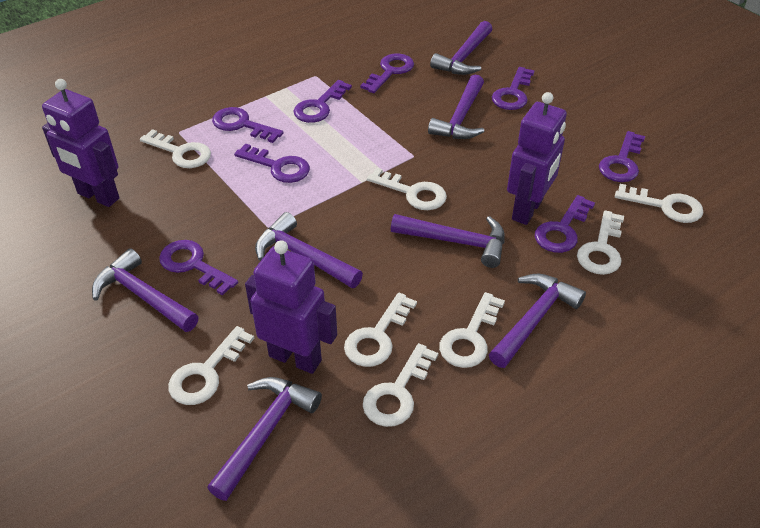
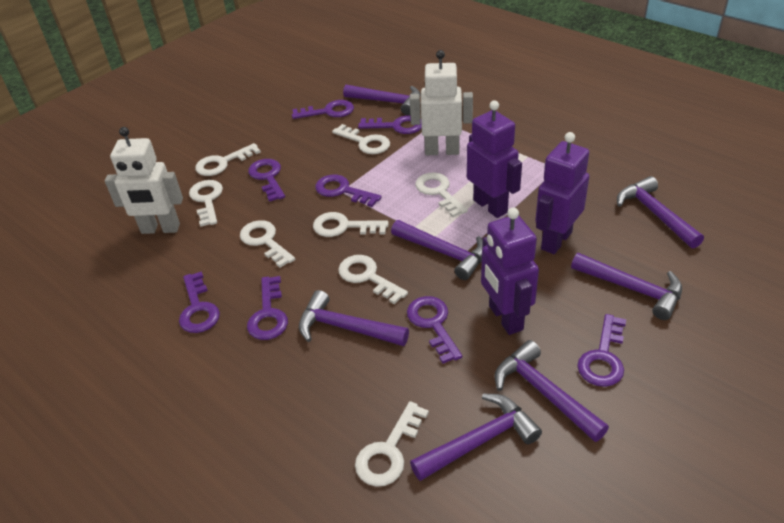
white robot: none = 0 -> [105,127,183,234] [410,50,473,155] = 2

